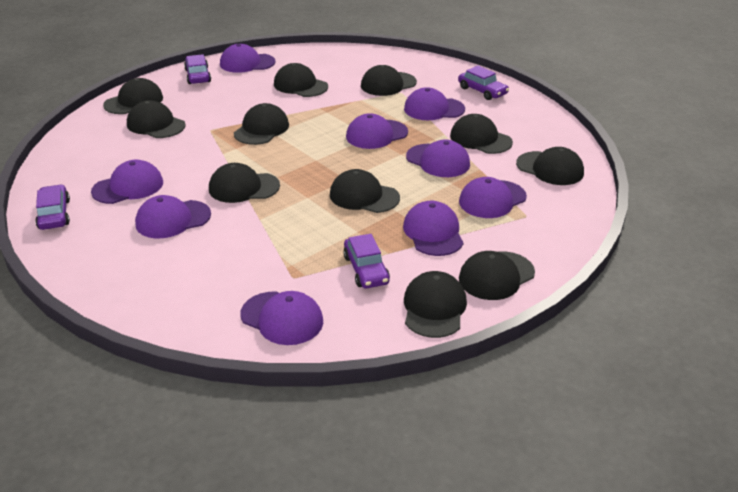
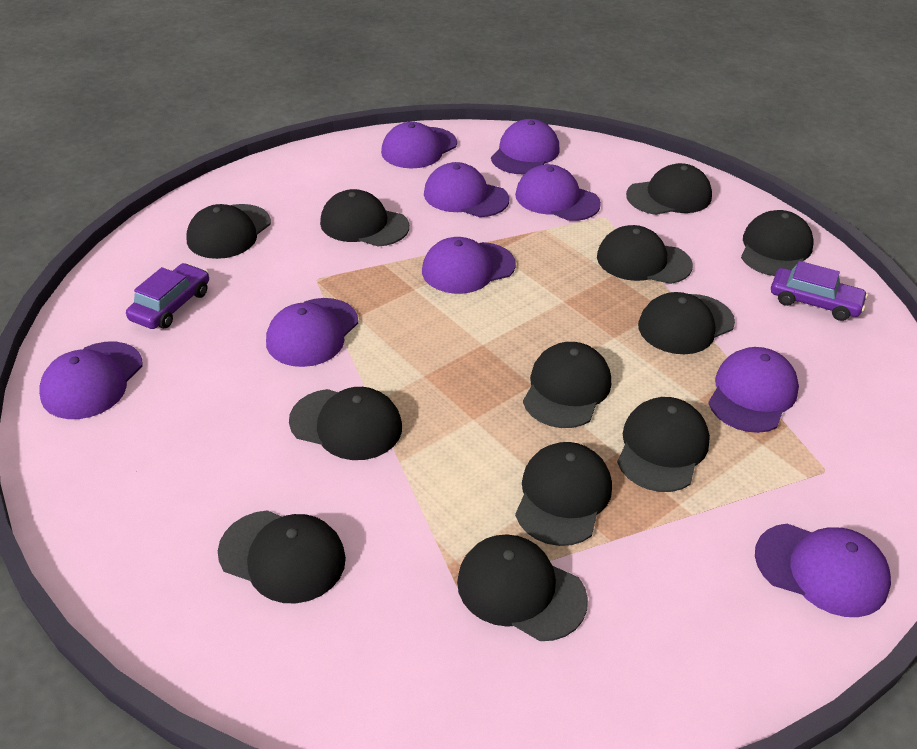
black cap: [103,78,163,114] [127,100,186,138] [209,163,280,203] [234,103,289,145] [274,63,328,97] [330,169,400,213] [361,65,417,96] [404,271,467,338] [450,114,513,154] [459,251,535,300] [516,147,584,185] = 11 -> [186,204,271,259] [218,510,346,603] [289,387,402,460] [320,189,409,247] [457,534,588,641] [515,442,612,546] [523,342,611,428] [597,225,693,284] [617,397,710,492] [626,163,712,215] [638,292,735,354] [741,210,813,276] = 12
purple car: [35,184,70,230] [184,54,211,84] [343,234,390,288] [458,66,509,100] = 4 -> [126,263,209,329] [771,261,868,321] = 2

